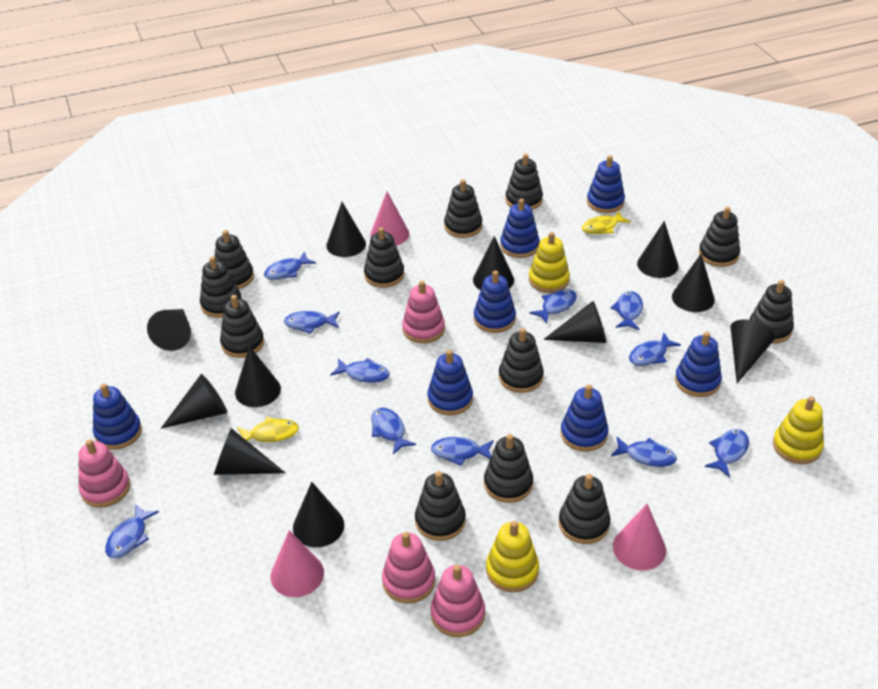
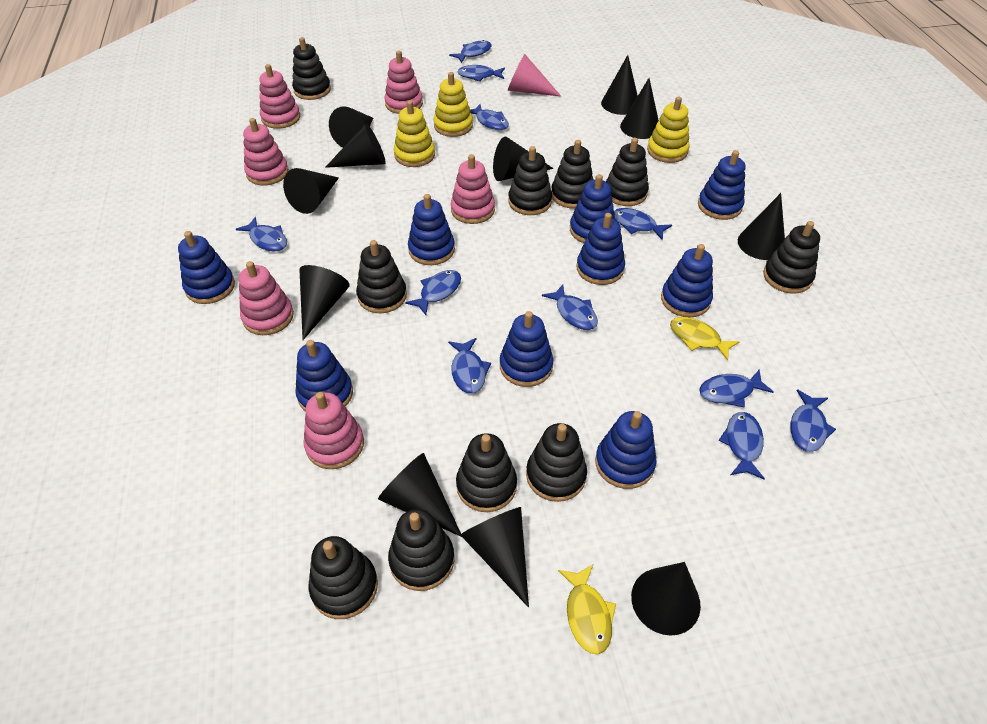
black stacking toy: [200,256,242,318] [214,230,254,289] [220,295,264,358] [364,227,404,288] [415,471,466,541] [444,179,482,238] [484,434,533,503] [499,328,544,393] [506,154,543,210] [559,474,610,544] [699,207,740,267] [750,280,794,343] = 12 -> [292,37,331,100] [309,536,378,619] [356,240,407,313] [388,509,454,591] [456,433,517,512] [508,146,552,215] [526,423,587,502] [551,140,593,209] [606,138,649,206] [763,221,820,294] = 10
blue stacking toy: [93,383,142,450] [427,350,473,415] [474,270,516,333] [500,199,540,258] [561,384,609,452] [587,155,625,213] [675,332,722,397] = 7 -> [178,231,235,304] [295,340,353,411] [408,194,455,265] [500,311,553,387] [570,174,615,243] [576,213,625,285] [595,411,657,489] [661,244,713,317] [698,150,745,220] = 9
pink cone: [271,530,324,597] [370,192,409,245] [613,504,666,570] = 3 -> [508,54,561,96] = 1
pink stacking toy: [78,439,130,508] [382,532,435,604] [402,281,445,343] [431,565,485,637] = 4 -> [239,261,294,335] [243,118,289,185] [259,64,300,129] [304,392,364,469] [384,51,423,114] [451,154,495,224] = 6

